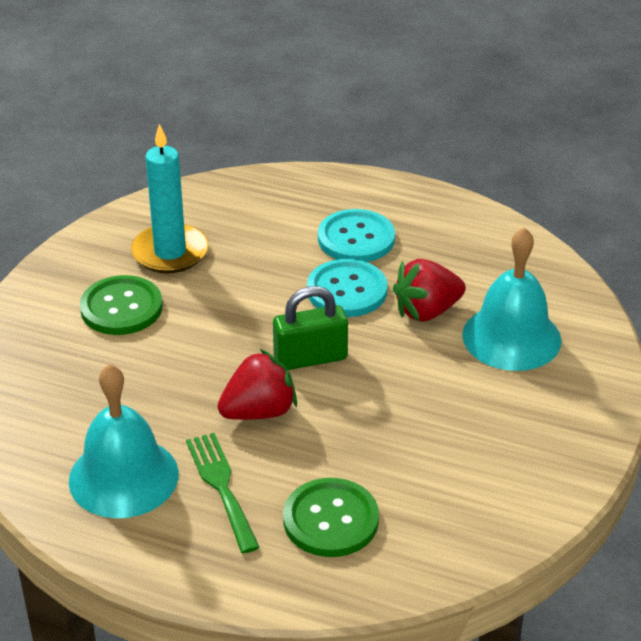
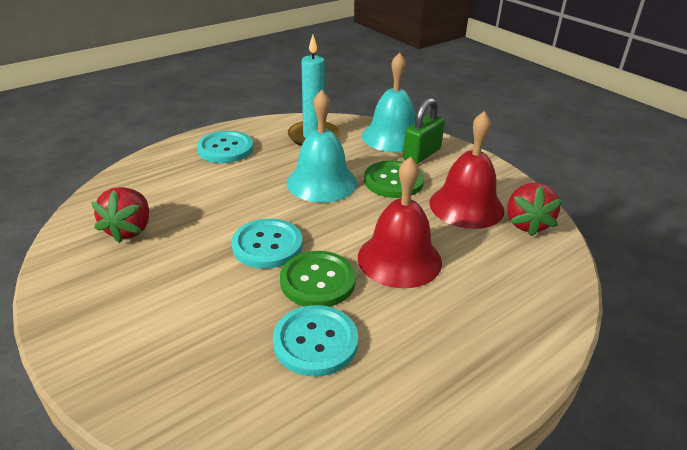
green fork: [186,433,260,553] = 1 -> none = 0
red bell: none = 0 -> [358,157,442,288] [429,111,505,229] = 2
turquoise button: [307,259,387,317] [318,209,395,262] = 2 -> [197,131,253,163] [231,219,302,269] [273,305,358,377] = 3

